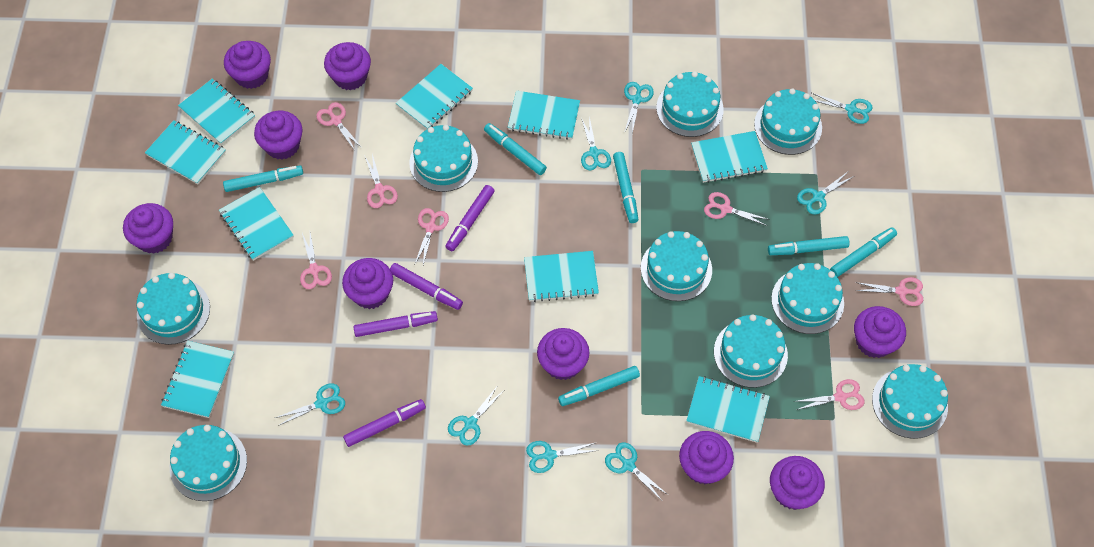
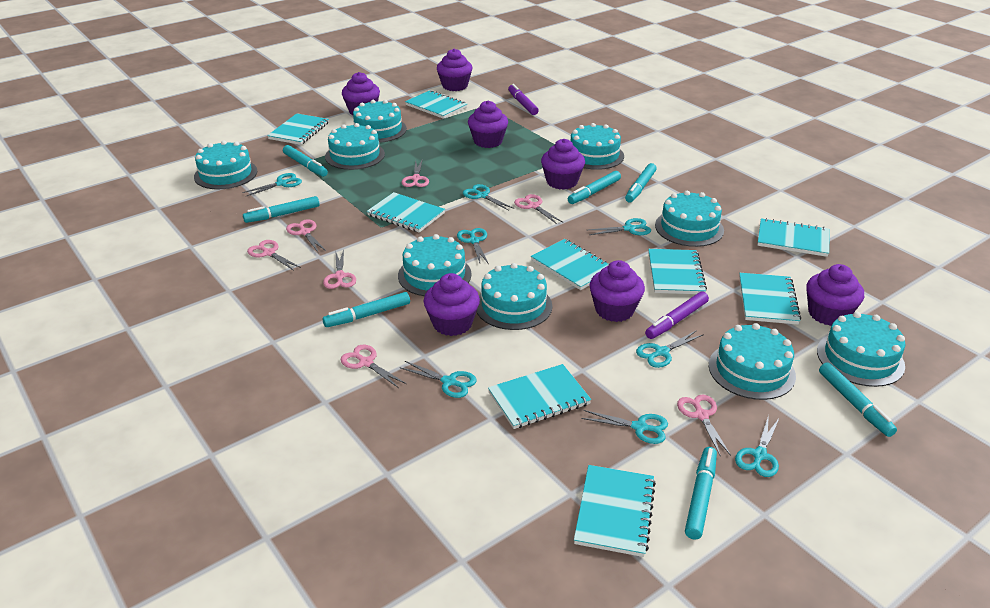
purple cupcake: [123,203,173,254] [224,41,271,89] [254,111,303,160] [324,42,371,90] [342,258,393,309] [537,328,590,380] [679,431,734,484] [770,456,825,510] [854,306,906,358] = 9 -> [342,72,380,115] [424,273,480,336] [437,49,472,91] [468,101,508,148] [541,139,585,190] [590,260,645,322] [806,264,864,326] = 7
purple marker: [343,399,426,447] [353,311,438,337] [390,263,463,310] [445,185,495,252] = 4 -> [508,84,539,115] [645,291,709,339] = 2
turquoise marker: [223,165,303,192] [484,123,547,175] [558,366,640,406] [613,152,638,223] [768,236,850,255] [830,227,897,277] = 6 -> [243,196,320,223] [283,145,328,177] [323,292,410,327] [568,171,621,204] [625,163,657,202] [685,447,717,540] [819,362,897,437] = 7

